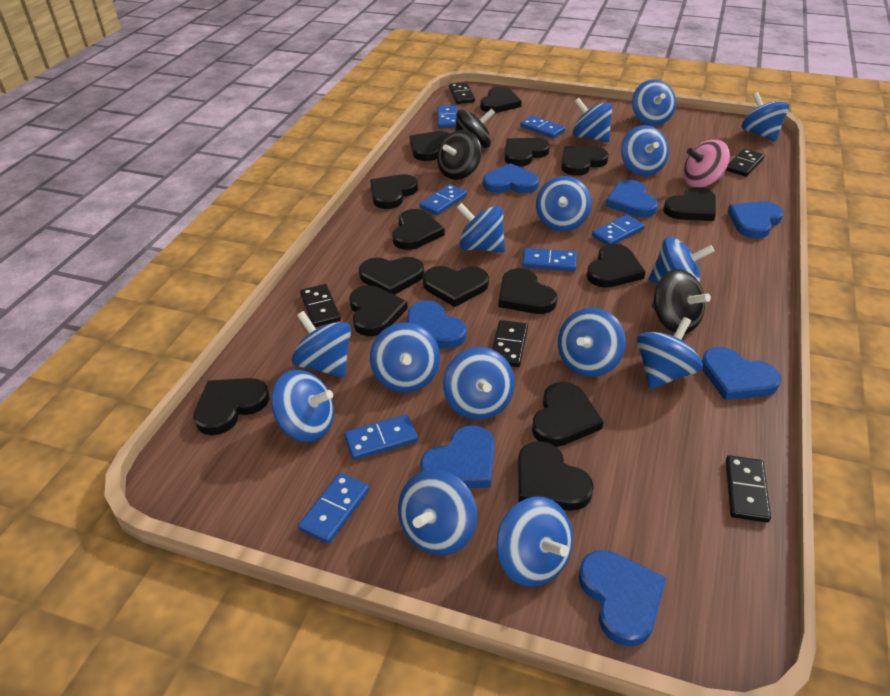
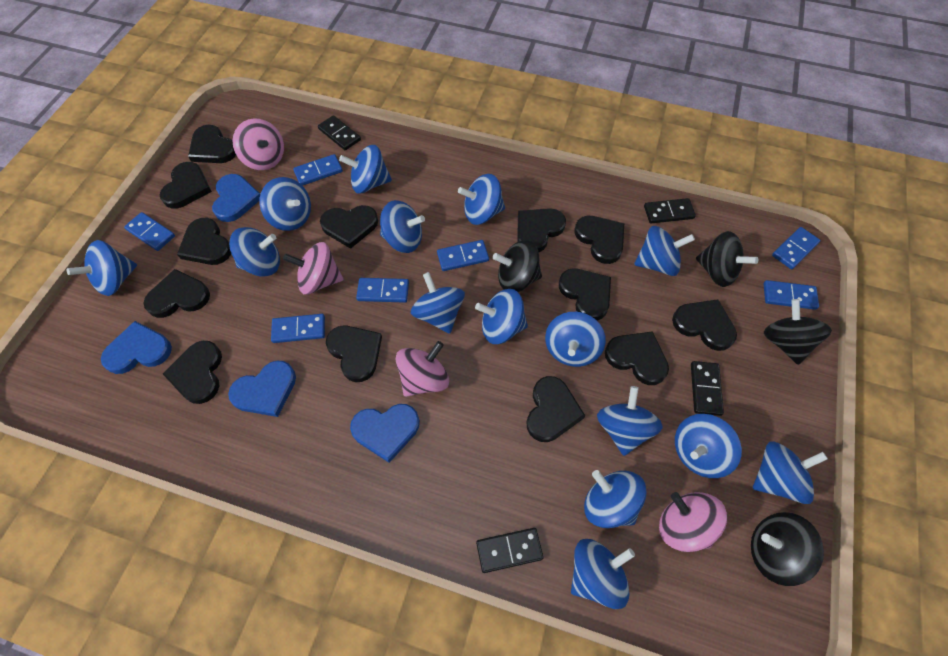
black domino: [300,284,341,327] [449,82,475,104] [492,320,528,367] [726,149,764,177] [726,455,771,523] = 5 -> [318,115,361,151] [476,528,543,573] [644,198,696,223] [691,361,724,416] = 4
black heart: [193,378,269,435] [349,285,408,336] [359,257,424,295] [370,174,418,209] [392,209,445,250] [409,131,450,161] [423,266,489,307] [480,86,522,113] [498,268,557,314] [504,138,550,167] [518,441,594,511] [532,382,604,447] [561,146,609,176] [587,244,645,288] [663,187,716,221] = 15 -> [144,269,210,318] [160,162,212,209] [163,341,222,404] [177,218,231,265] [188,125,236,163] [320,205,378,249] [326,326,382,382] [517,208,566,252] [527,376,585,442] [559,268,611,321] [575,216,624,264] [605,331,669,385] [672,299,737,351] = 13
black spinning top: [437,130,482,180] [455,108,495,148] [652,269,711,334] = 3 -> [493,240,542,292] [696,231,758,287] [751,512,824,586] [764,299,832,365] = 4
blue heart: [407,300,467,349] [420,425,495,488] [483,163,539,193] [578,550,666,647] [605,180,658,217] [702,347,781,400] [728,201,784,239] = 7 -> [101,321,172,374] [212,174,260,222] [228,361,296,417] [350,404,420,463] = 4
pink spinning top: [683,140,730,188] = 1 -> [233,118,284,170] [283,242,344,295] [396,341,449,397] [659,492,727,552] = 4

